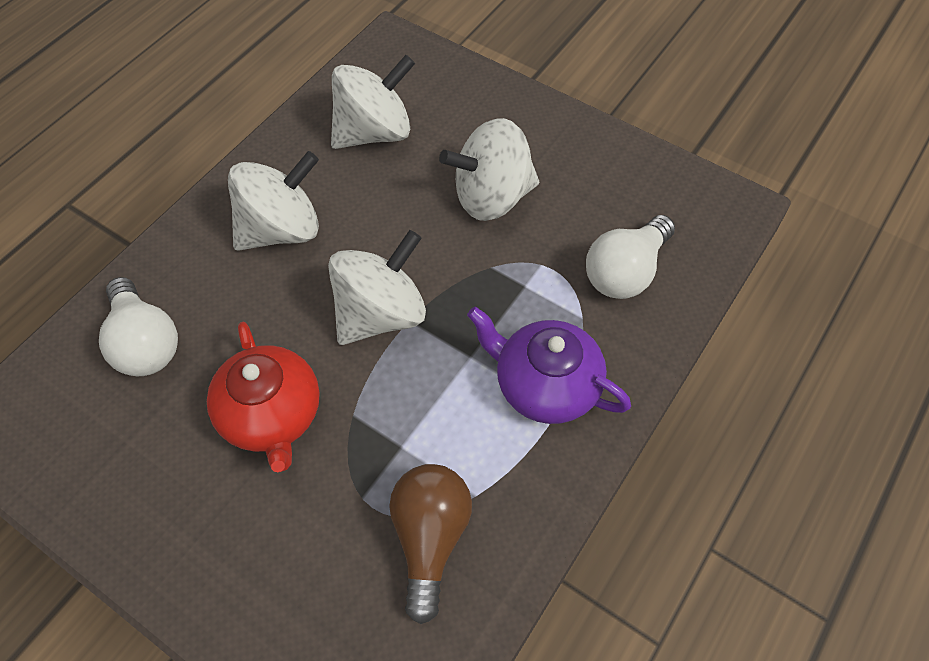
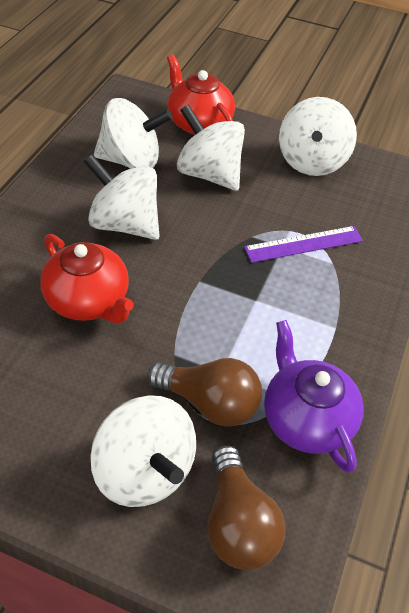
brown light bulb: [389,464,472,624] = 1 -> [147,358,262,427] [207,446,286,570] = 2
purple ruler: none = 0 -> [244,226,363,263] = 1
red teapot: [207,322,320,472] = 1 -> [40,234,134,323] [167,54,235,135] = 2
white light bulb: [99,277,178,376] [586,215,675,299] = 2 -> none = 0
white spinning top: [228,151,319,251] [328,230,426,345] [331,55,415,149] [439,118,539,221] = 4 -> [84,155,160,240] [90,395,196,507] [94,98,173,169] [177,104,245,191] [279,97,357,176] = 5

